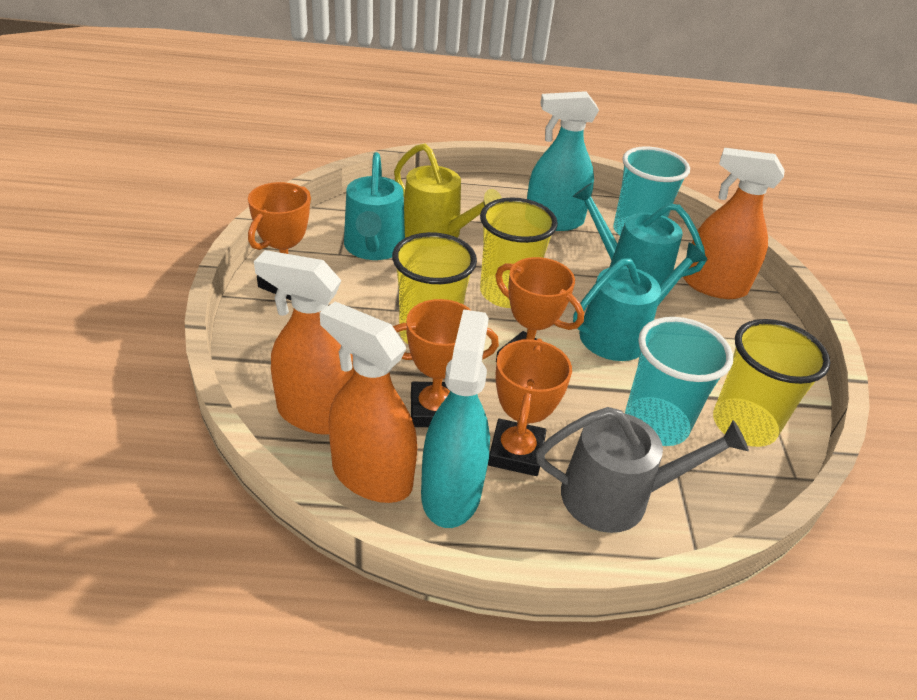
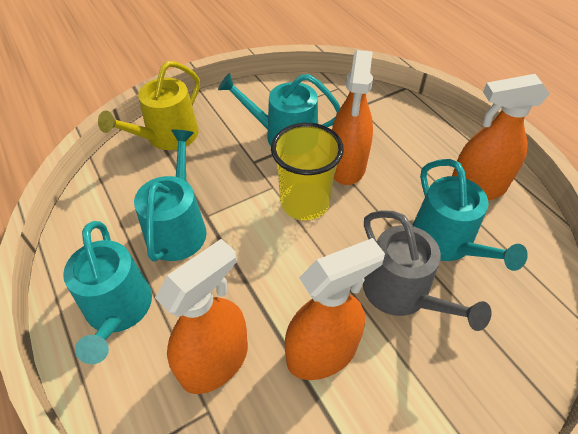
orange spray bottle: [254,250,355,435] [320,301,417,503] [683,148,785,299] = 3 -> [155,239,248,394] [285,238,385,380] [332,50,373,185] [452,74,550,200] = 4
orange trophy: [248,182,311,300] [393,299,499,427] [488,338,572,476] [495,257,584,363] = 4 -> none = 0
turquoise cup: [613,147,690,236] [625,317,733,446] = 2 -> none = 0
turquoise spray bottle: [421,309,490,528] [527,91,599,231] = 2 -> none = 0
turquoise watering can: [344,152,405,260] [573,183,706,285] [573,243,707,361] = 3 -> [63,221,152,364] [134,130,207,262] [218,73,341,146] [412,159,528,271] = 4
yellow cup: [392,232,477,344] [480,197,558,308] [713,319,831,447] = 3 -> [271,123,344,221] = 1

